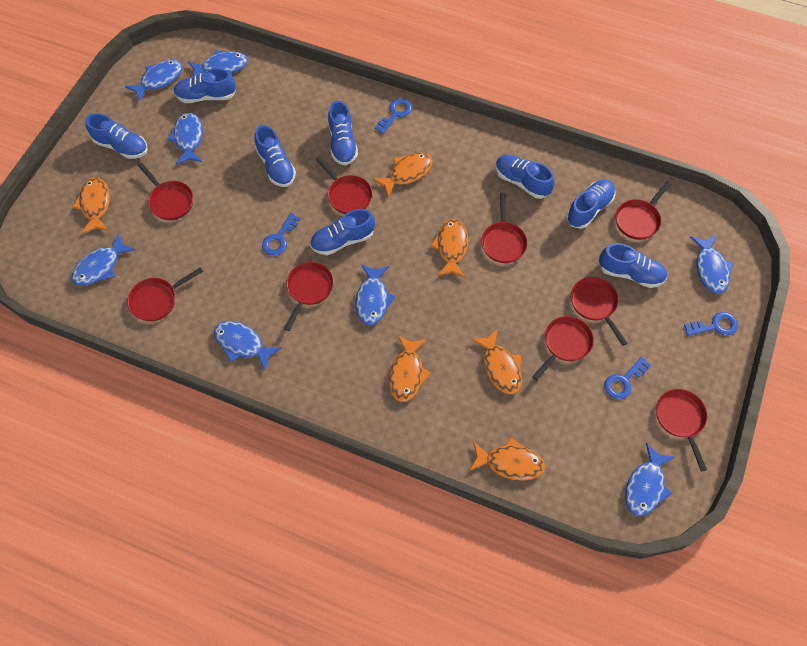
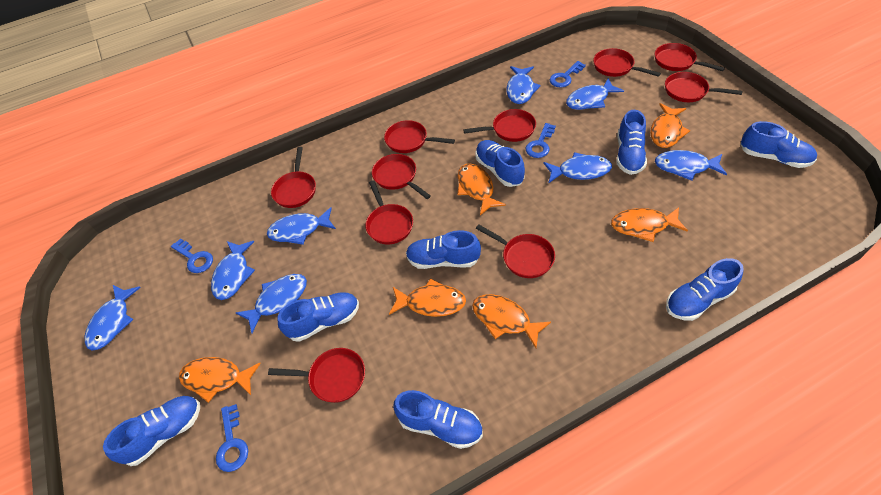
red pan: [127,267,203,321] [138,163,193,220] [284,262,334,331] [315,156,373,214] [481,193,528,263] [532,316,594,380] [571,277,628,346] [616,181,672,240] [656,389,707,471] = 9 -> [268,348,365,403] [271,147,316,208] [365,180,413,244] [372,154,431,199] [384,120,455,153] [463,109,536,142] [476,224,555,278] [593,48,661,77] [655,43,725,71] [665,72,743,102] = 10

